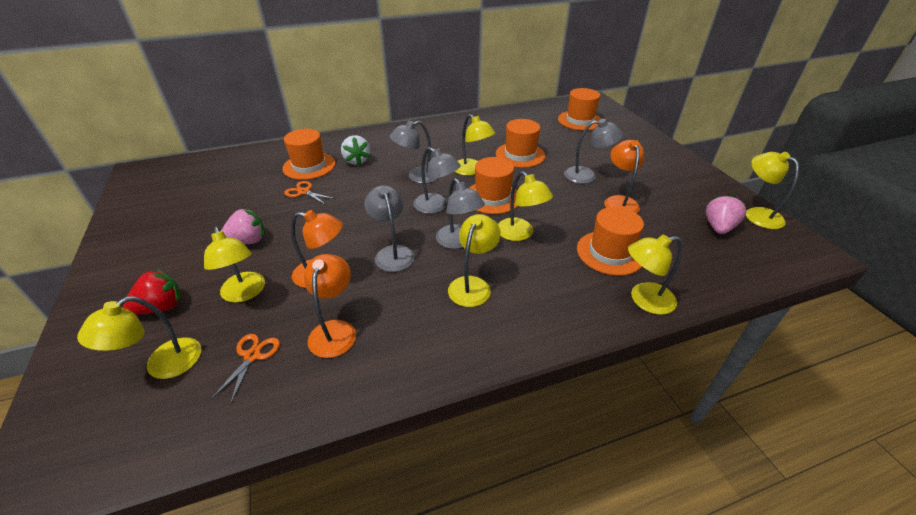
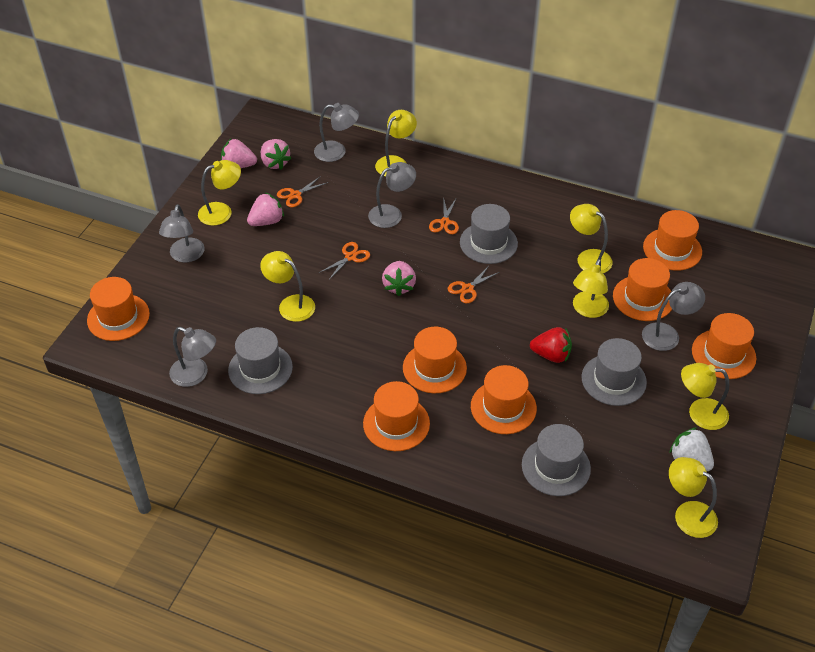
grey hat: none = 0 -> [228,327,293,394] [460,204,518,264] [522,424,591,496] [582,338,647,406] = 4
orange hat: [282,129,335,180] [469,157,518,214] [496,119,545,168] [558,88,601,130] [577,207,644,276] = 5 -> [87,277,150,341] [363,381,430,451] [403,327,467,393] [471,365,537,434] [613,258,672,321] [643,210,702,271] [692,313,756,379] = 7
orange lamp: [291,210,343,288] [304,254,356,358] [604,140,644,213] = 3 -> none = 0
orange scissors: [211,334,280,405] [284,181,335,205] = 2 -> [277,176,328,207] [319,242,370,280] [429,199,459,234] [448,266,499,303] = 4
pink strawberry: [221,208,265,245] [706,195,747,234] = 2 -> [221,139,257,168] [247,192,284,226] [261,139,292,170] [382,261,416,296] = 4

